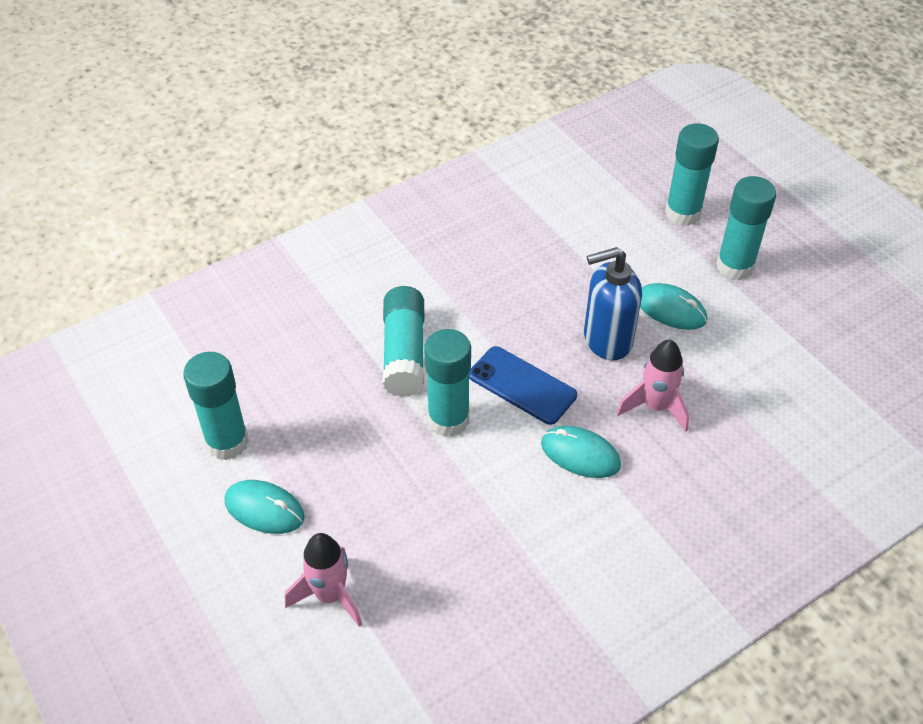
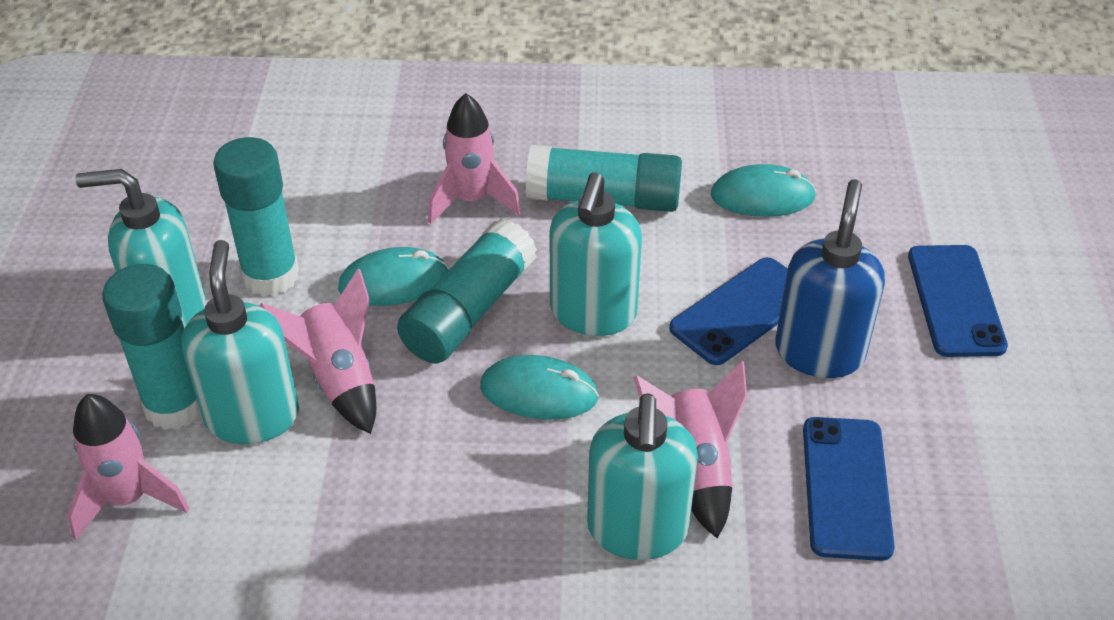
blue phone: [469,346,577,425] = 1 -> [669,257,788,365] [803,417,895,561] [908,245,1008,357] = 3
pink rocket: [285,533,362,627] [617,340,689,432] = 2 -> [67,394,190,540] [259,269,376,434] [428,93,521,224] [633,361,747,539] = 4
turquoise glue stick: [183,352,249,460] [382,286,424,397] [424,329,471,437] [665,123,719,226] [716,176,776,280] = 5 -> [102,264,201,430] [213,137,299,296] [397,219,537,363] [526,145,682,212] = 4
turquoise soap dispenser: none = 0 -> [75,169,206,328] [181,240,299,444] [550,172,642,336] [587,393,698,560] = 4

